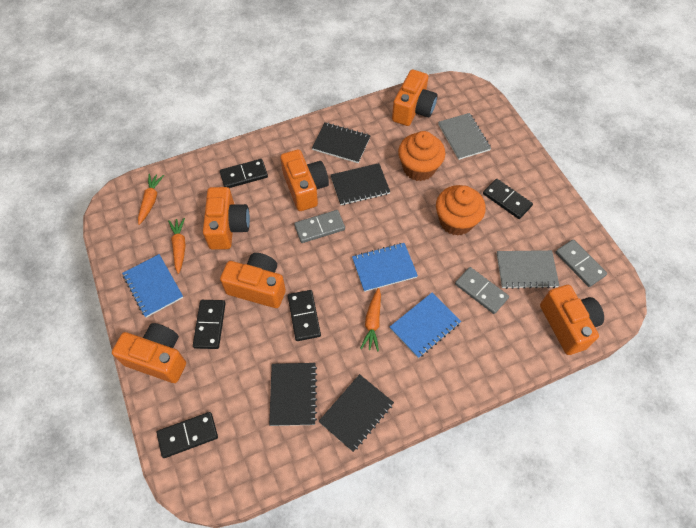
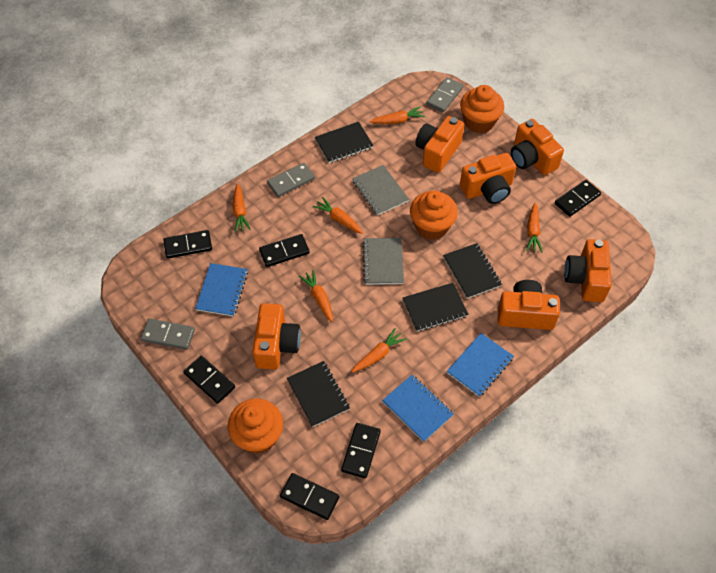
black domino: [157,412,218,458] [193,300,226,349] [220,159,268,188] [288,290,321,341] [483,179,533,219] = 5 -> [164,230,212,259] [183,356,235,404] [259,234,310,267] [280,473,340,520] [341,423,381,478] [555,180,601,217] = 6
orange carrot: [138,174,164,225] [168,218,186,274] [360,288,381,351] = 3 -> [233,183,251,232] [299,270,333,322] [313,197,363,234] [351,328,407,373] [370,106,425,124] [526,202,543,252] = 6
orange cupcake: [398,131,445,181] [436,185,486,236] = 2 -> [228,399,283,454] [410,191,458,240] [460,85,504,133] = 3

